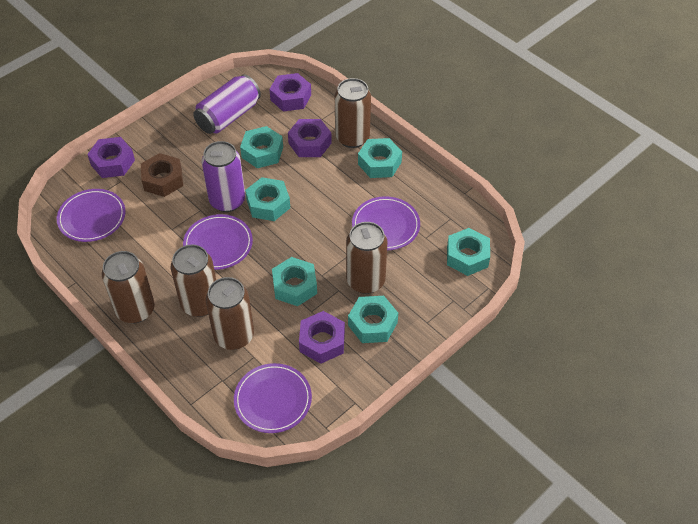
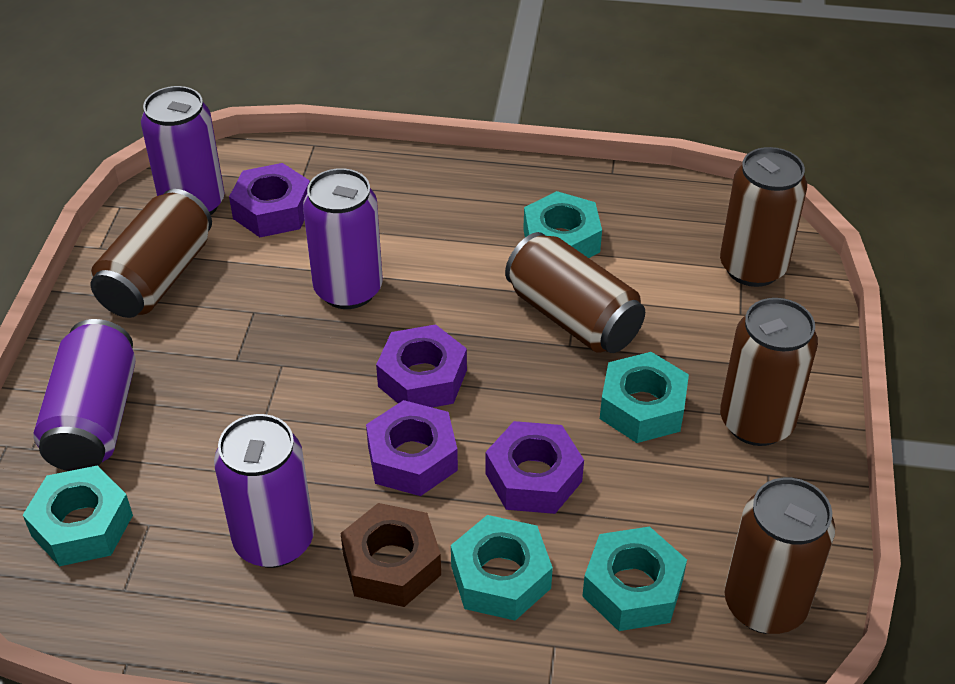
purple can: [193,74,261,134] [202,141,245,212] = 2 -> [33,319,136,471] [141,86,225,215] [214,414,314,568] [303,168,383,309] = 4
purple plate: [57,189,126,242] [183,214,253,270] [234,363,312,433] [352,196,420,250] = 4 -> none = 0
turquoise nut: [240,126,283,168] [245,177,290,221] [272,257,317,306] [348,296,398,343] [358,138,402,178] [447,228,490,276] = 6 -> [23,466,133,566] [451,515,553,621] [523,191,602,258] [582,526,687,631] [600,352,689,443] = 5

